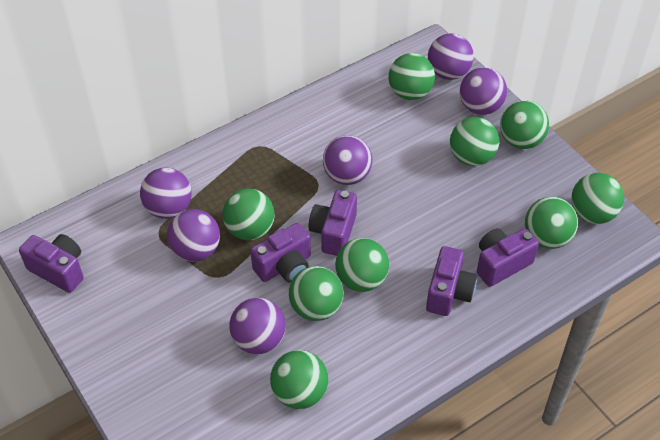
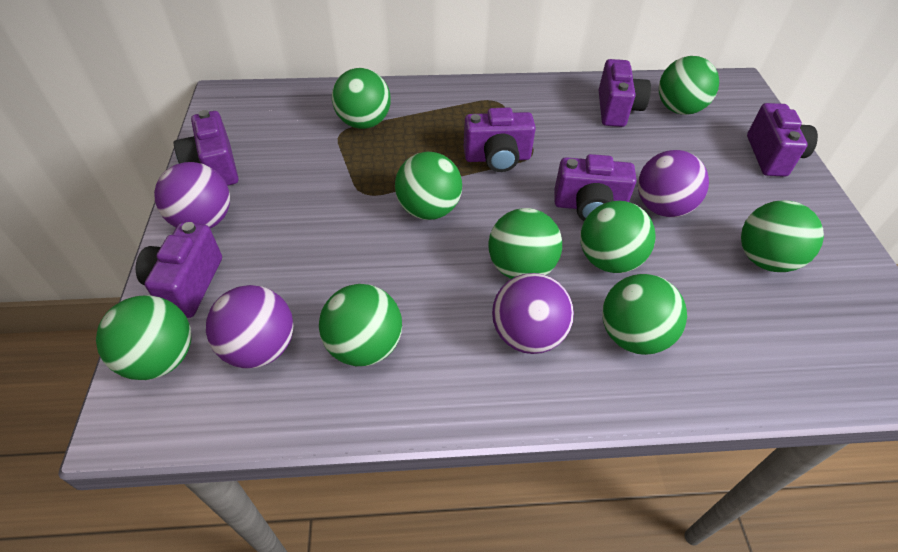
purple ball: [140,168,192,219] [167,209,220,262] [229,298,286,354] [323,135,372,185] [428,33,474,80] [460,67,507,115] = 6 -> [154,162,230,228] [206,285,294,368] [492,273,574,354] [638,150,709,217] = 4
purple camera: [19,234,84,293] [251,223,311,283] [309,190,357,256] [426,246,477,316] [477,228,539,287] = 5 -> [136,222,222,318] [174,110,238,186] [464,107,536,172] [554,154,636,221] [599,59,651,127] [747,103,818,177] = 6

